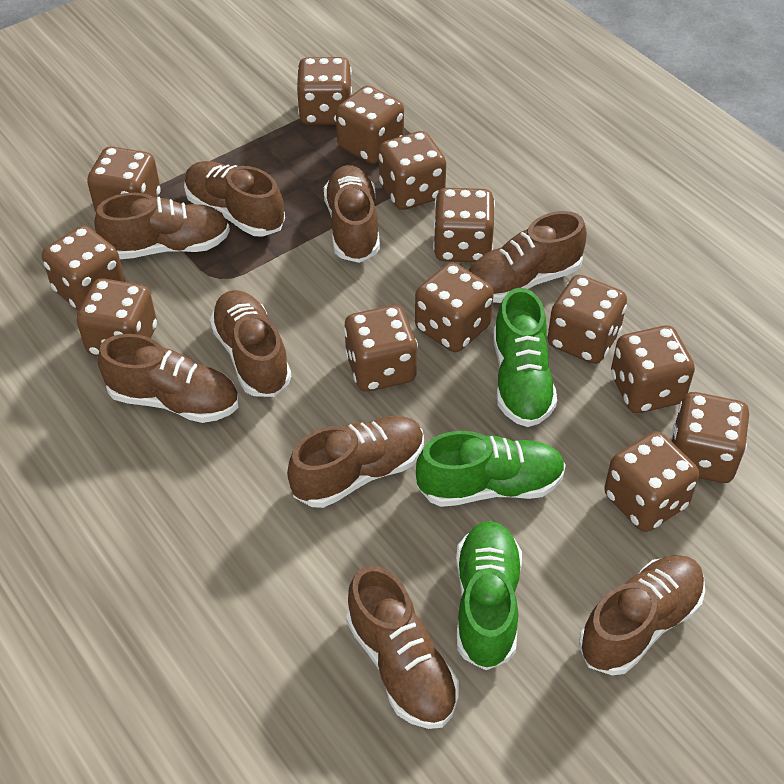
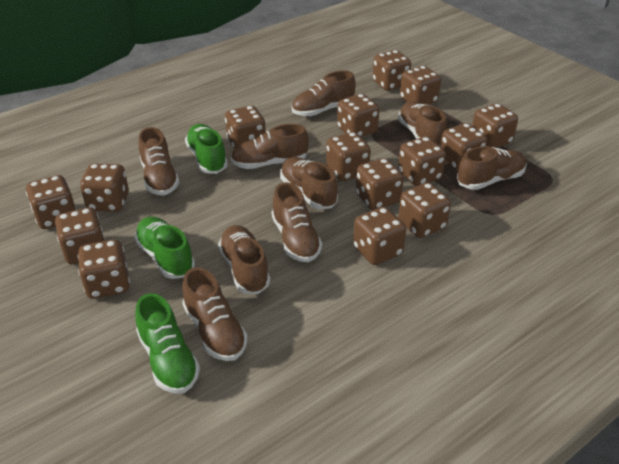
brown dice: [42,226,125,311] [77,279,157,356] [87,146,160,212] [296,57,352,125] [336,86,404,164] [344,305,418,392] [379,131,446,210] [415,262,494,352] [433,188,495,262] [547,275,627,364] [604,431,699,532] [611,325,695,413] [672,392,749,483] = 13 -> [26,175,77,229] [55,207,104,264] [78,240,130,299] [80,164,129,212] [225,106,266,149] [326,132,371,181] [337,94,379,137] [353,207,406,265] [356,158,404,210] [373,50,411,91] [398,136,446,186] [398,183,451,238] [400,66,441,105] [440,123,487,171] [472,103,518,148] = 15

